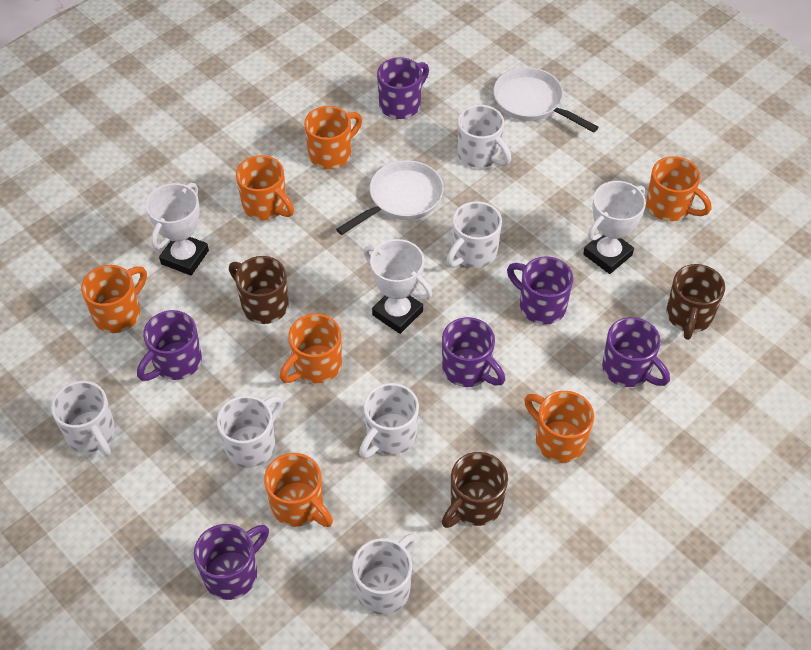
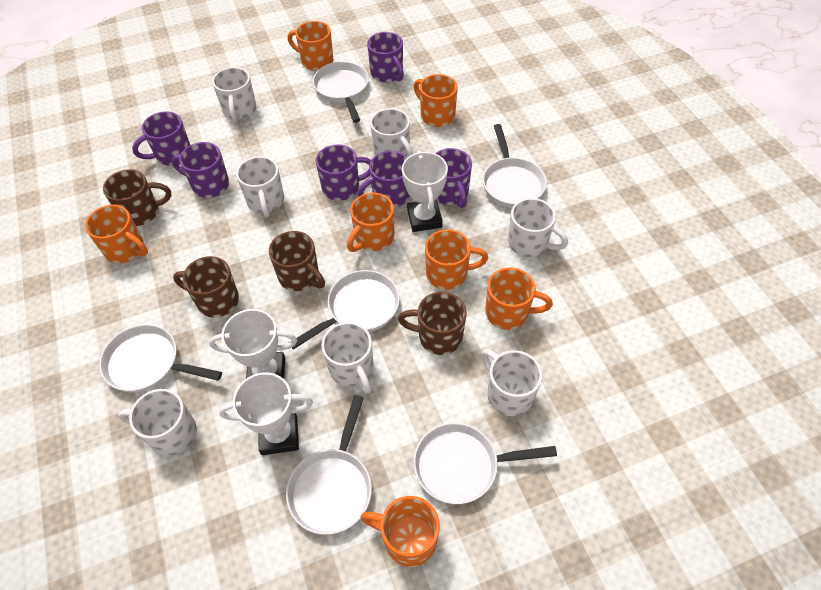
brown mug: [229,256,289,324] [442,452,508,528] [666,264,725,340] = 3 -> [103,169,171,226] [173,256,239,318] [269,231,325,291] [398,292,466,355] = 4
white mug: [51,381,115,457] [217,395,283,468] [352,534,416,615] [359,383,419,459] [446,201,502,268] [458,105,511,168] = 6 -> [118,389,196,456] [212,67,256,121] [236,156,284,217] [321,322,373,394] [370,108,413,157] [481,349,542,416] [508,198,568,257] = 7
white pan: [336,160,444,235] [493,67,598,133] = 2 -> [99,324,222,393] [286,395,372,535] [289,270,400,350] [313,62,369,123] [414,423,557,504] [483,124,547,208] = 6

